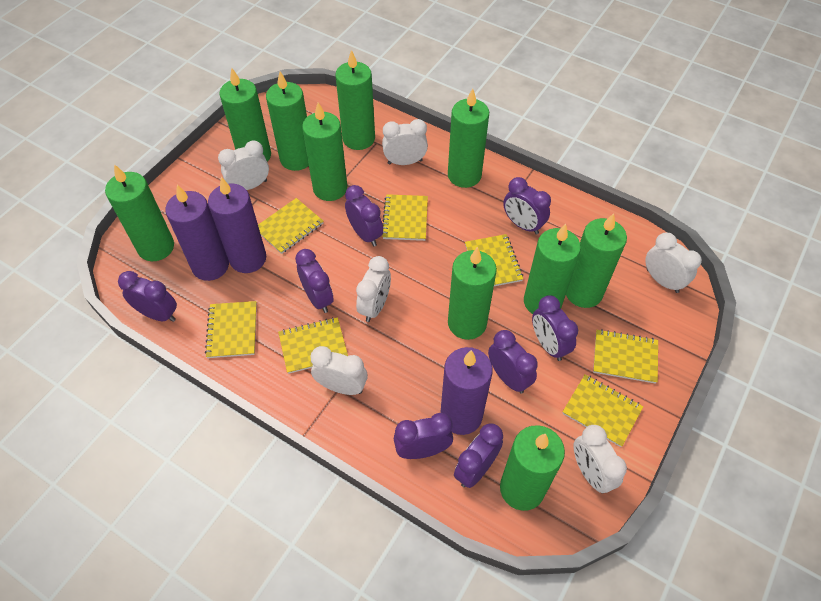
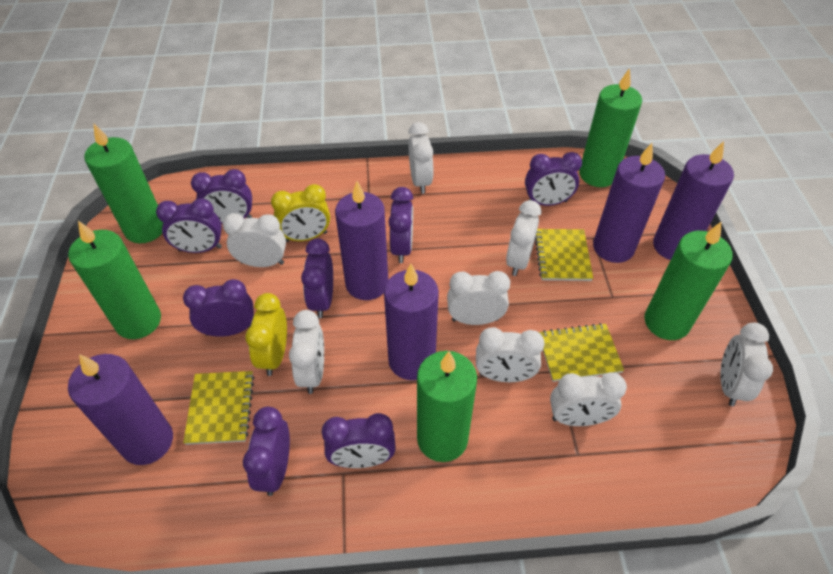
green candle: [105,164,174,261] [219,68,271,162] [266,71,309,171] [302,102,347,201] [335,50,375,150] [448,88,489,188] [448,247,497,340] [500,425,565,511] [524,224,581,314] [566,213,627,308] = 10 -> [68,221,161,339] [84,124,163,243] [417,351,477,462] [579,68,642,187] [644,222,733,340] = 5
purple candle: [165,185,229,281] [208,177,266,273] [440,347,493,435] = 3 -> [68,354,173,465] [335,181,388,300] [384,264,439,380] [593,143,665,263] [653,141,734,260] = 5
white clock: [218,140,269,190] [311,346,368,395] [356,256,391,322] [382,119,428,165] [573,425,627,493] [645,233,702,293] = 6 -> [223,213,286,267] [289,310,324,394] [408,122,433,194] [447,271,510,325] [476,327,545,382] [506,200,541,276] [550,372,627,426] [720,322,773,406] = 8
yellow clock: none = 0 -> [245,293,287,376] [271,184,330,242] = 2
yellow notebook: [205,301,257,358] [258,198,323,254] [278,317,348,374] [382,194,428,241] [465,234,523,286] [562,374,643,447] [593,329,658,384] = 7 -> [183,371,255,445] [535,229,593,281] [539,323,624,382] = 3

